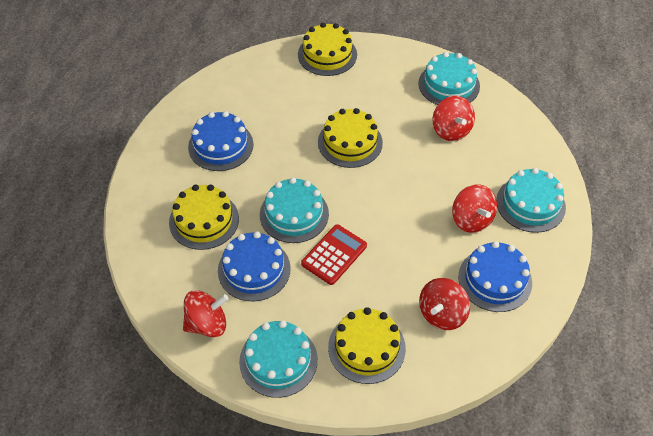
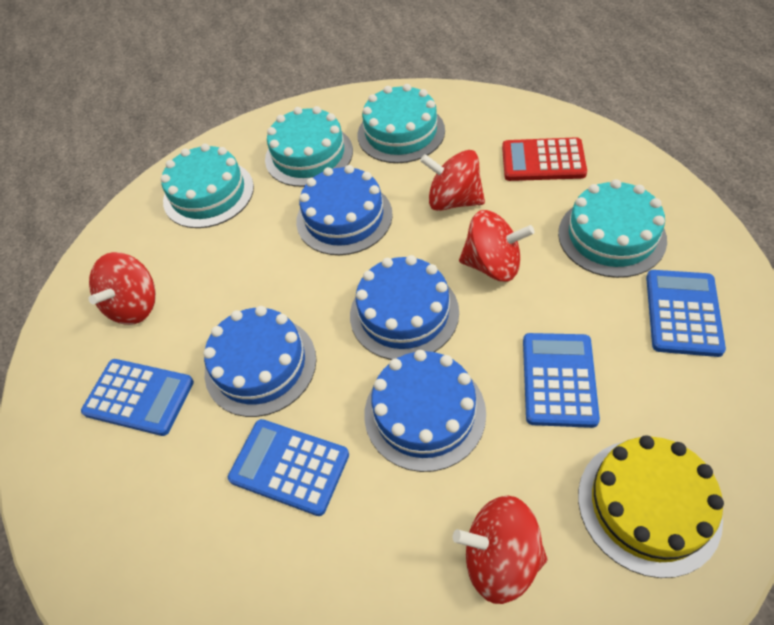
blue cake: [188,111,253,171] [218,231,291,301] [458,241,532,312] = 3 -> [203,306,317,417] [296,165,393,255] [350,255,459,360] [364,350,486,472] = 4
blue calculator: none = 0 -> [81,359,194,436] [228,419,349,516] [523,333,600,428] [646,270,726,357] = 4
yellow cake: [169,184,239,250] [298,23,357,76] [318,108,383,168] [328,307,406,384] = 4 -> [578,435,724,578] = 1

